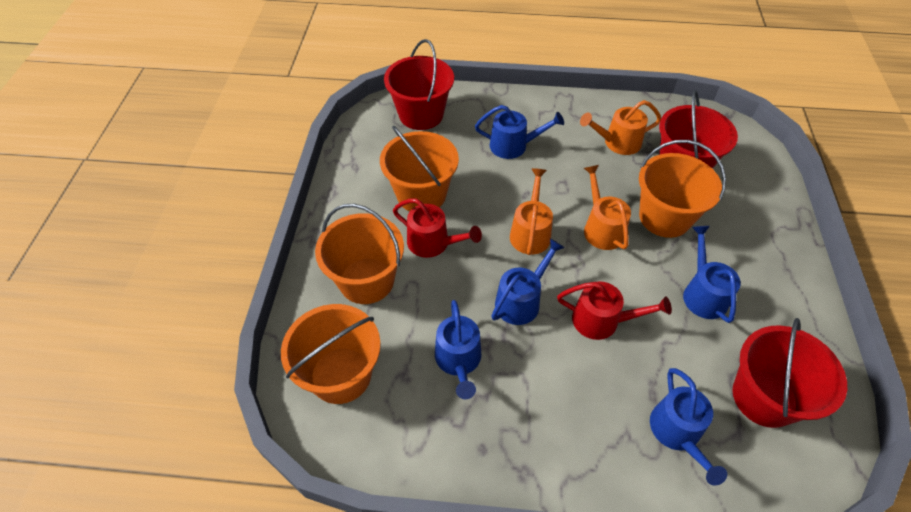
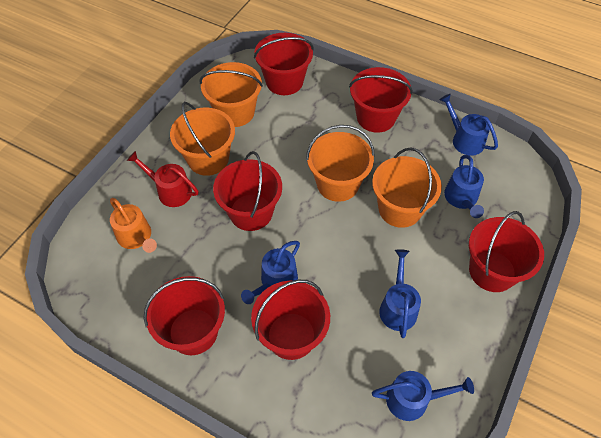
orange watering can: [510,168,553,255] [580,100,661,155] [584,165,631,250] = 3 -> [110,198,157,253] = 1
red bucket: [384,39,454,130] [659,90,738,169] [732,318,847,428] = 3 -> [144,276,225,355] [213,151,282,231] [251,280,330,360] [254,33,314,95] [349,67,413,133] [469,211,544,292] = 6
red watering can: [393,198,482,258] [557,281,672,340] = 2 -> [127,151,199,207] = 1

